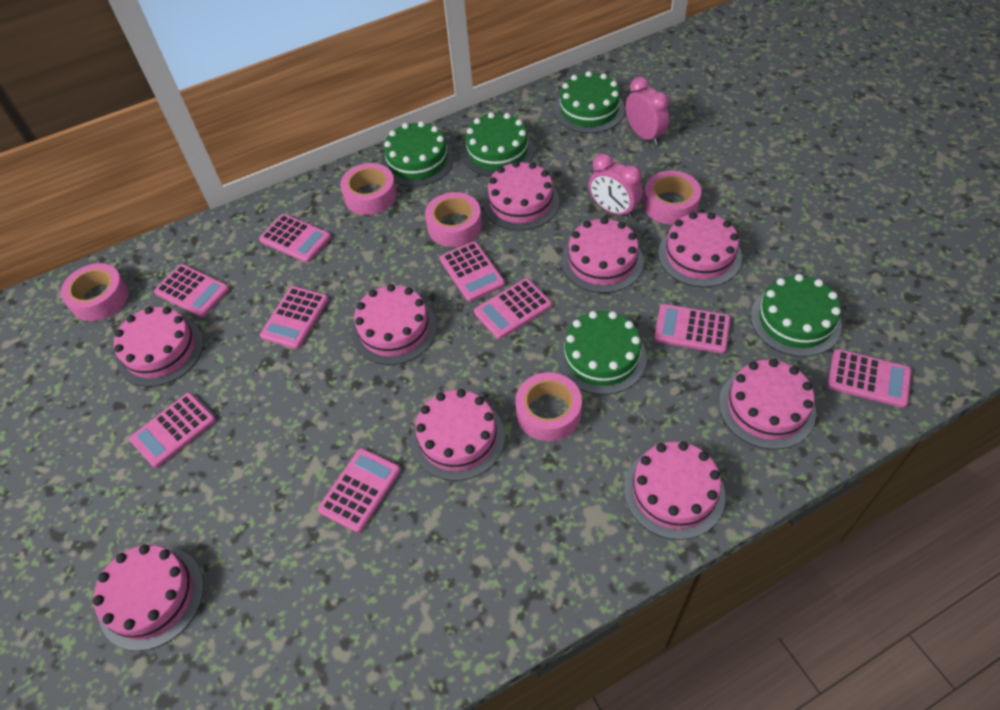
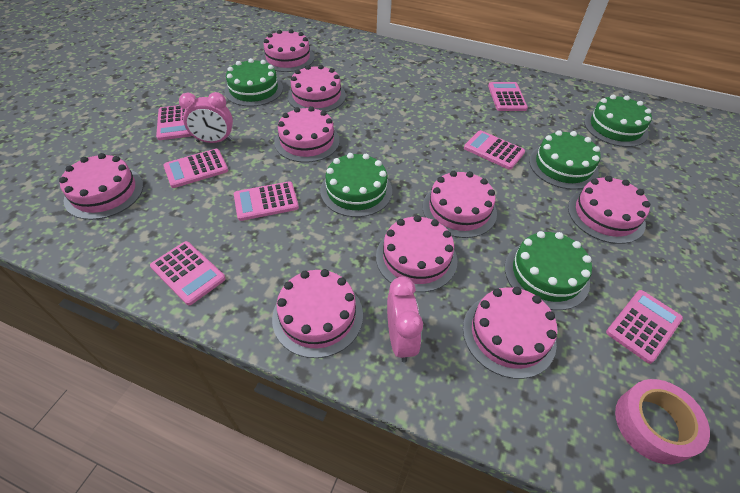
pink calculator: [129,393,216,468] [154,264,229,317] [259,214,331,263] [260,286,329,349] [318,448,401,533] [440,241,505,302] [474,278,552,339] [654,304,731,353] [828,349,912,408] = 9 -> [150,241,226,305] [156,105,192,140] [163,149,228,188] [234,181,299,221] [464,130,525,170] [488,82,528,111] [606,290,683,364] = 7
pink tape: [61,263,129,321] [340,163,397,215] [425,192,482,247] [515,372,582,441] [643,171,701,225] = 5 -> [615,379,710,464] = 1

